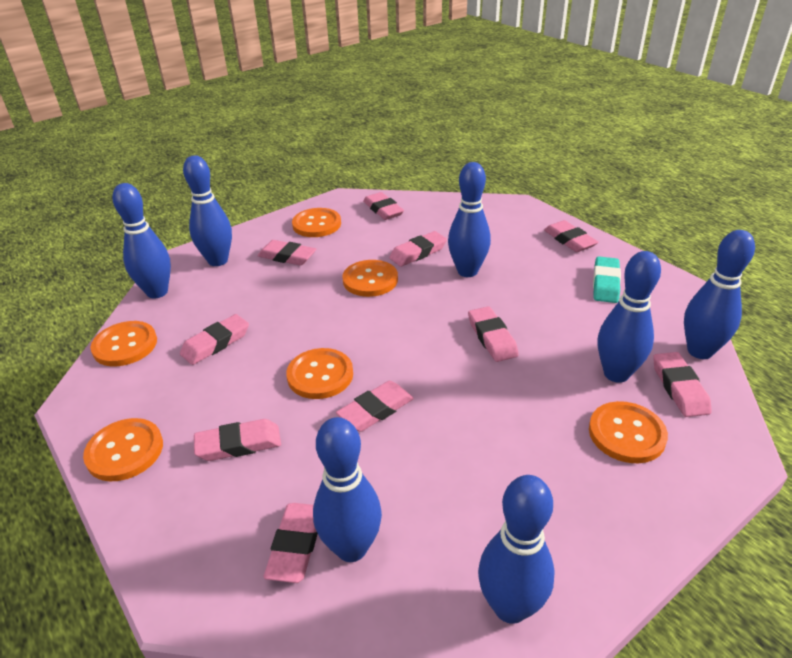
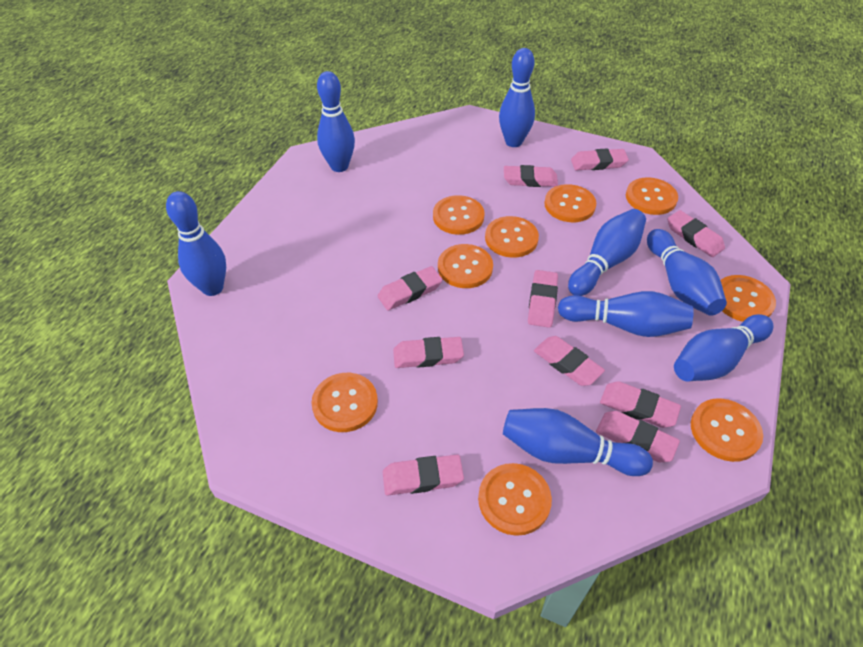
blue bowling pin: [112,183,171,299] [183,155,232,266] [313,417,382,562] [448,162,491,277] [478,475,555,624] [598,251,661,383] [684,230,755,359] = 7 -> [166,191,226,296] [317,71,355,172] [499,48,535,147] [503,408,653,476] [558,291,694,337] [568,209,646,296] [647,229,727,316] [674,314,774,382] = 8
orange button: [83,418,163,481] [90,321,157,366] [286,348,353,399] [292,208,341,237] [342,260,398,297] [589,401,668,463] = 6 -> [312,373,378,432] [433,195,485,235] [438,244,493,288] [478,463,552,536] [485,216,539,258] [544,184,596,222] [626,177,678,215] [691,398,763,462] [720,275,776,322] = 9
turquoise eraser: [593,256,621,303] = 1 -> none = 0

